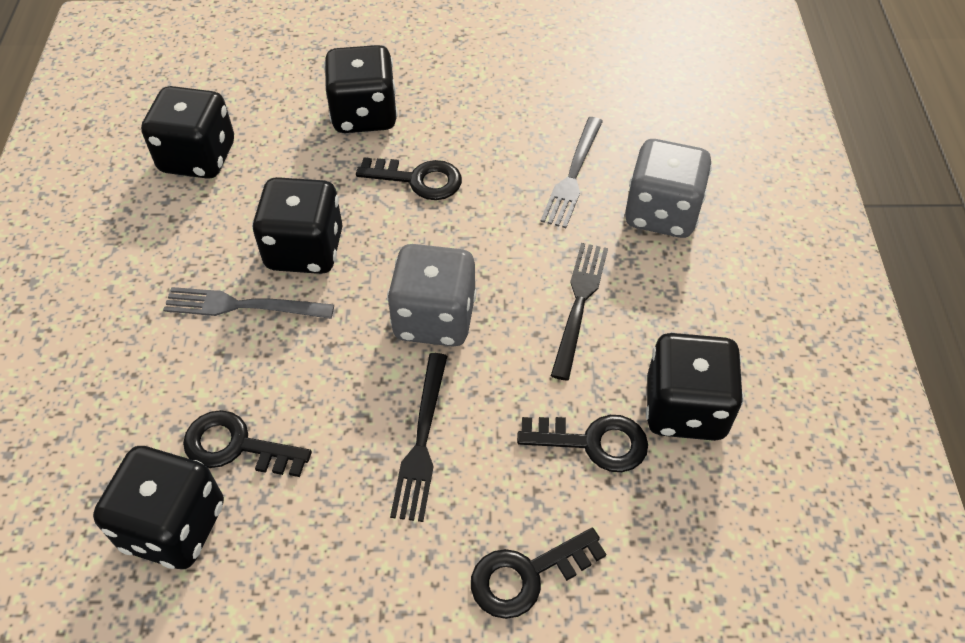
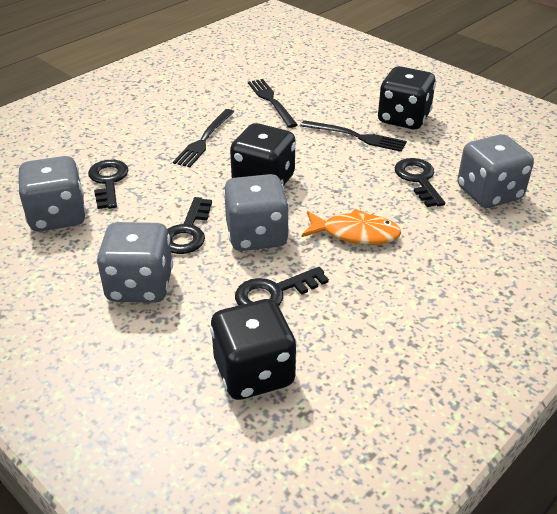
black dice: [93,446,224,569] [141,86,234,179] [252,177,343,274] [324,45,398,133] [646,333,744,441] = 5 -> [210,299,297,400] [230,123,296,186] [378,66,436,129] = 3
black fork: [390,353,447,522] [551,243,608,381] = 2 -> [173,109,234,167] [248,79,298,128] [300,120,407,152] = 3
grey dice: [387,244,477,347] [625,139,712,238] = 2 -> [18,156,86,232] [96,222,173,303] [223,174,289,251] [457,134,534,208] = 4
grey fork: [163,287,334,319] [541,117,603,228] = 2 -> none = 0
orange fish: none = 0 -> [302,209,401,245] = 1

